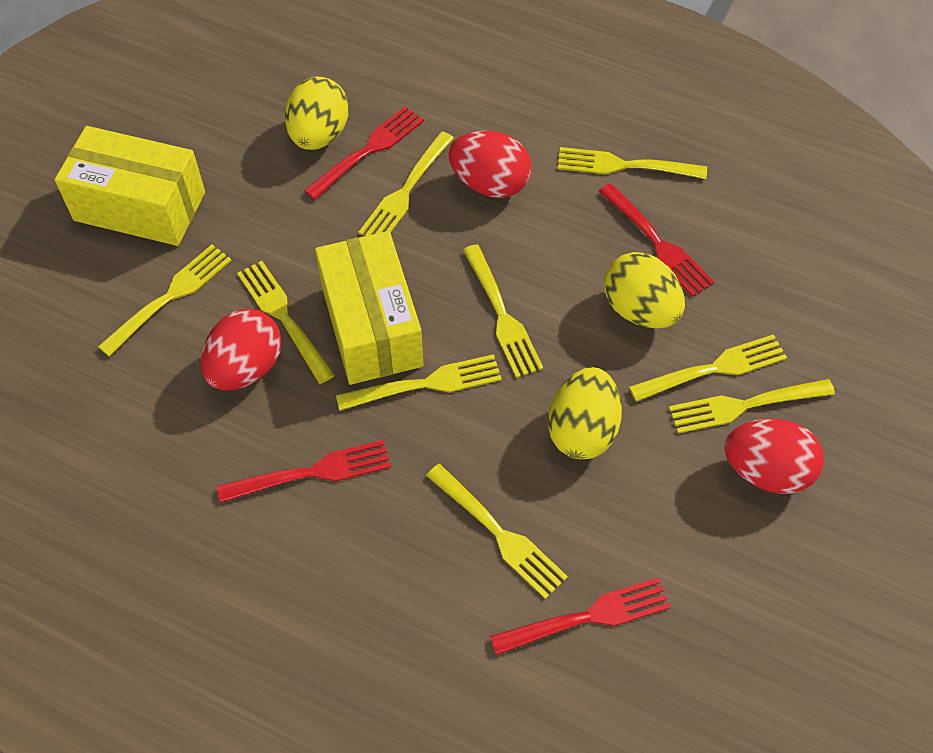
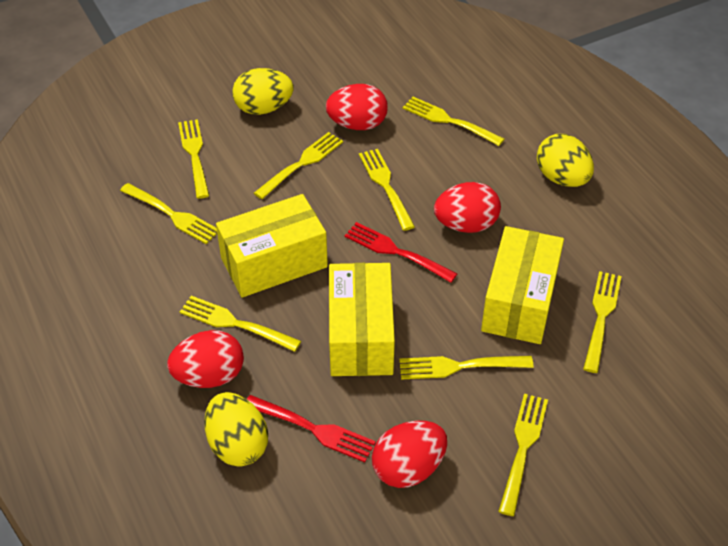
red egg: [201,309,282,390] [448,131,531,198] [724,418,824,494] = 3 -> [167,330,244,388] [326,84,388,130] [372,421,447,488] [434,182,501,233] = 4
red fork: [217,440,391,503] [304,106,424,200] [490,578,671,655] [599,183,714,297] = 4 -> [247,395,376,462] [345,222,457,283] = 2
yellow box: [55,126,205,246] [315,231,423,385] = 2 -> [216,194,328,298] [329,263,395,376] [481,226,564,344] = 3

